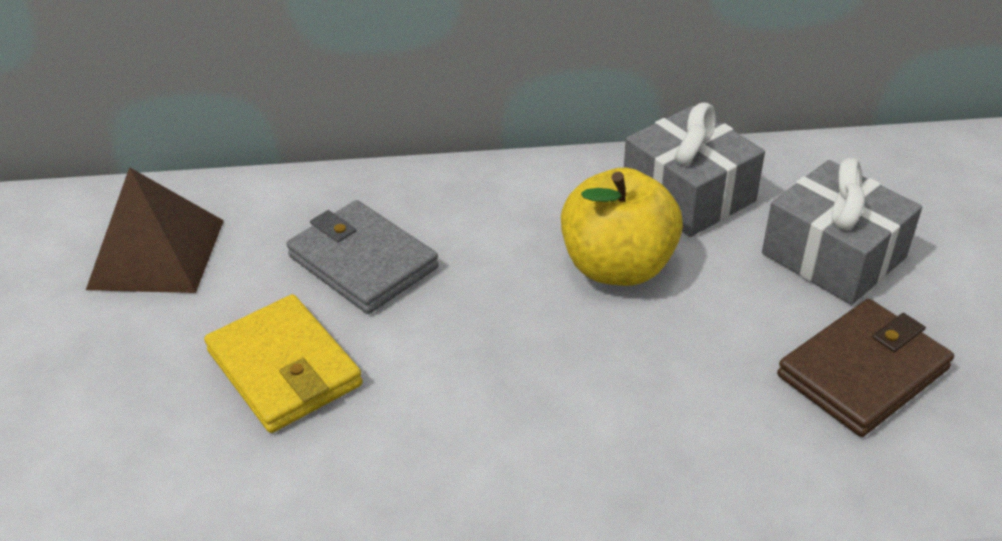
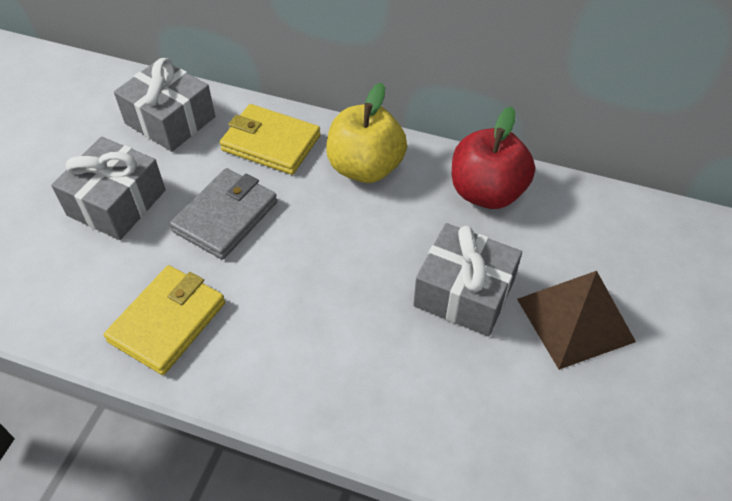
brown wallet: [777,299,954,437] = 1 -> none = 0
grey gift: [624,103,765,237] [762,158,922,305] = 2 -> [51,137,166,240] [114,58,215,152] [413,223,522,336] = 3
red apple: none = 0 -> [452,106,535,209] = 1
yellow wallet: [204,294,363,433] = 1 -> [104,265,225,375] [220,104,321,175] = 2

